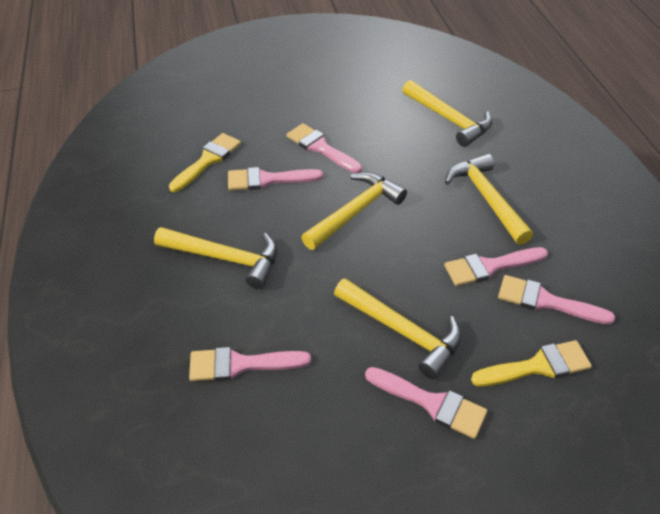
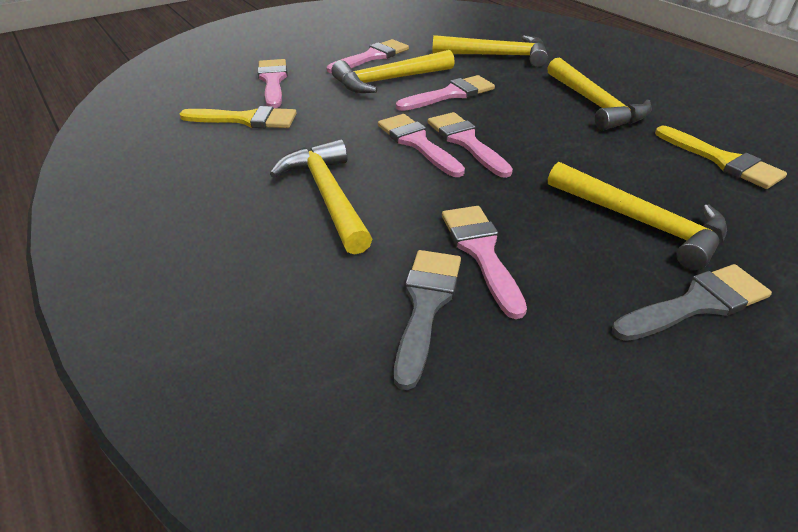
grey brush: none = 0 -> [394,250,461,390] [612,264,772,341] = 2

